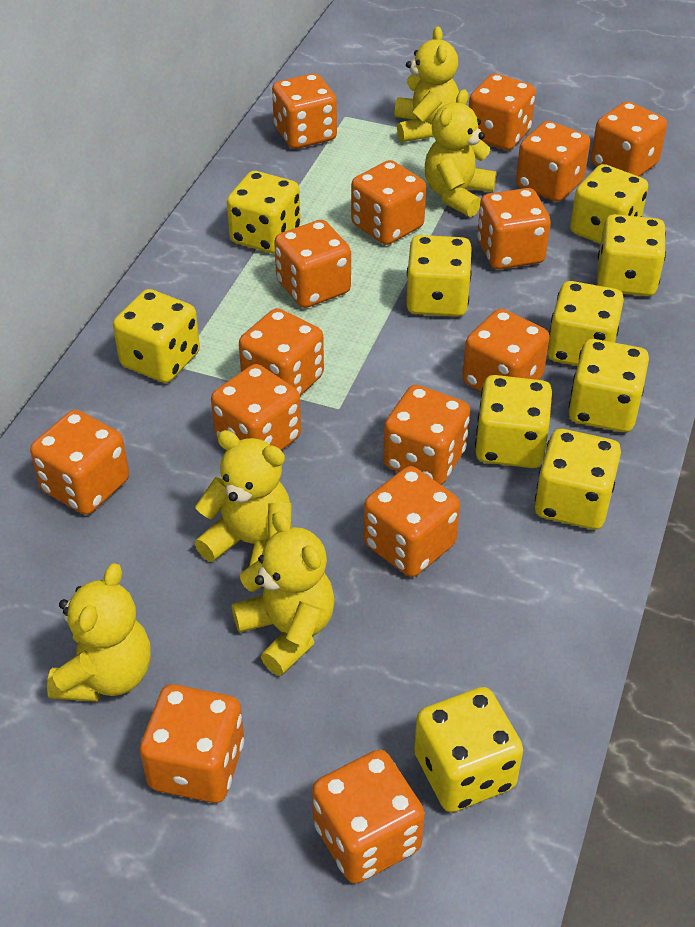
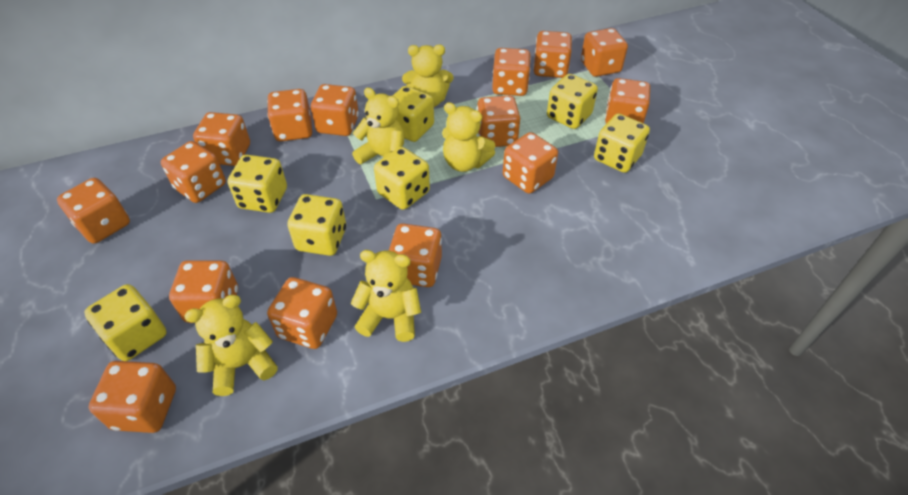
yellow dice: [113,289,200,383] [227,171,301,254] [406,235,472,317] [414,687,523,812] [475,375,552,468] [535,429,621,530] [548,281,624,366] [569,339,649,432] [570,164,648,244] [597,214,666,296] = 10 -> [84,284,167,361] [227,155,287,213] [287,194,346,256] [374,147,430,210] [393,86,434,142] [547,74,598,129] [594,114,650,173] = 7

